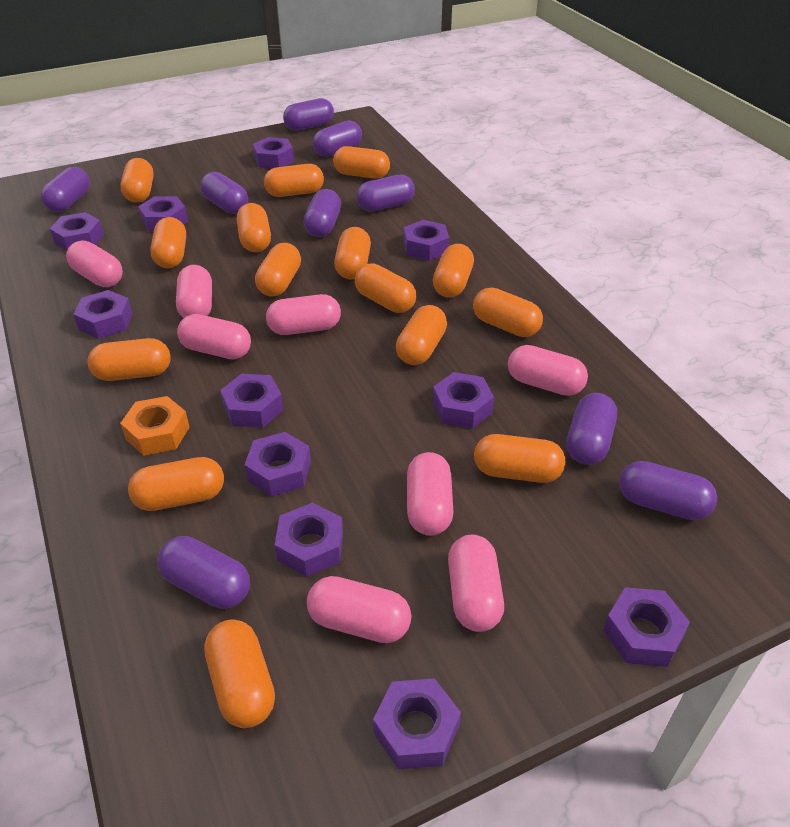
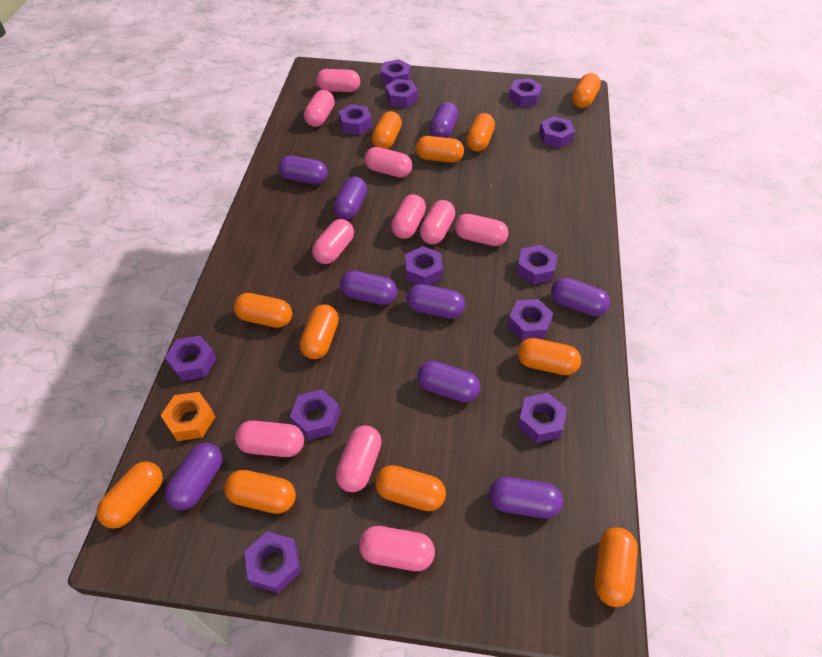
orange capsule: [87,338,171,381] [120,158,154,203] [128,457,224,511] [150,217,186,268] [204,619,275,728] [237,203,271,252] [255,243,301,297] [264,164,324,197] [333,146,390,179] [334,227,371,279] [355,264,416,313] [396,305,447,365] [433,244,474,298] [473,288,543,337] [474,434,565,483] = 15 -> [96,462,163,529] [224,470,296,514] [234,293,292,328] [299,304,339,359] [372,111,402,149] [375,465,446,511] [416,136,464,163] [466,113,495,152] [517,338,581,375] [572,73,601,108] [595,527,638,607] = 11
pink capsule: [66,241,123,287] [176,265,212,318] [177,314,251,359] [266,294,341,335] [307,576,411,643] [407,452,453,536] [448,535,504,632] [508,345,588,396] = 8 -> [235,421,304,457] [304,90,335,127] [312,219,354,264] [316,69,360,92] [336,425,382,492] [359,526,435,571] [365,147,412,178] [391,194,426,239] [419,200,455,244] [455,214,508,246] = 10
purple nut: [50,212,104,251] [73,290,133,339] [138,196,188,232] [220,374,283,428] [244,432,311,497] [253,137,294,169] [275,503,343,577] [373,678,461,769] [404,220,449,261] [433,372,494,429] [603,587,690,667] = 11 -> [165,335,217,381] [244,531,301,593] [290,389,340,440] [338,104,372,135] [380,59,411,85] [385,79,418,108] [405,246,443,285] [507,299,553,341] [509,78,542,107] [516,245,557,285] [517,393,567,443] [539,116,575,148] = 12

